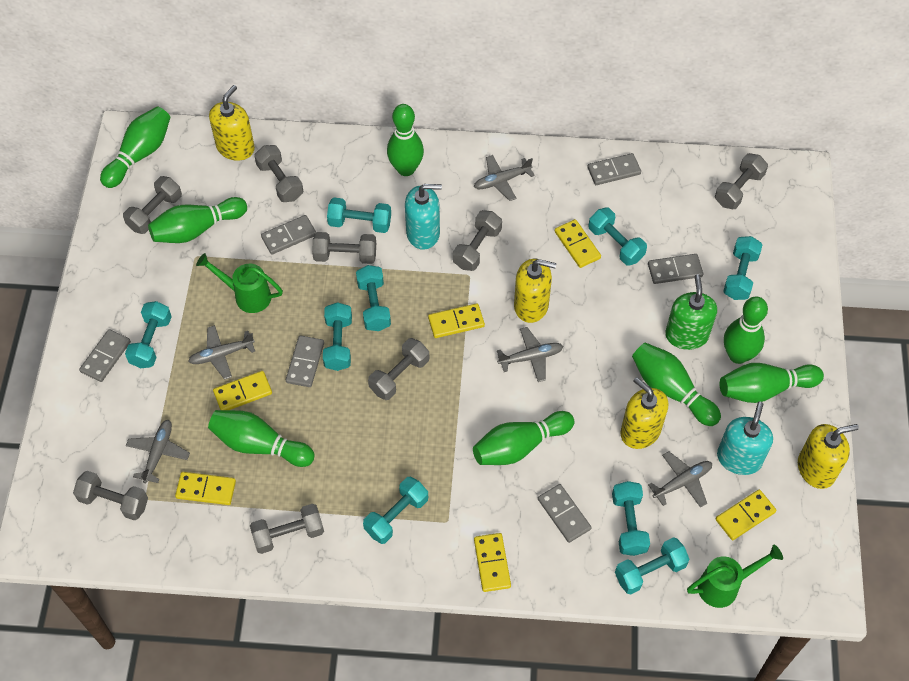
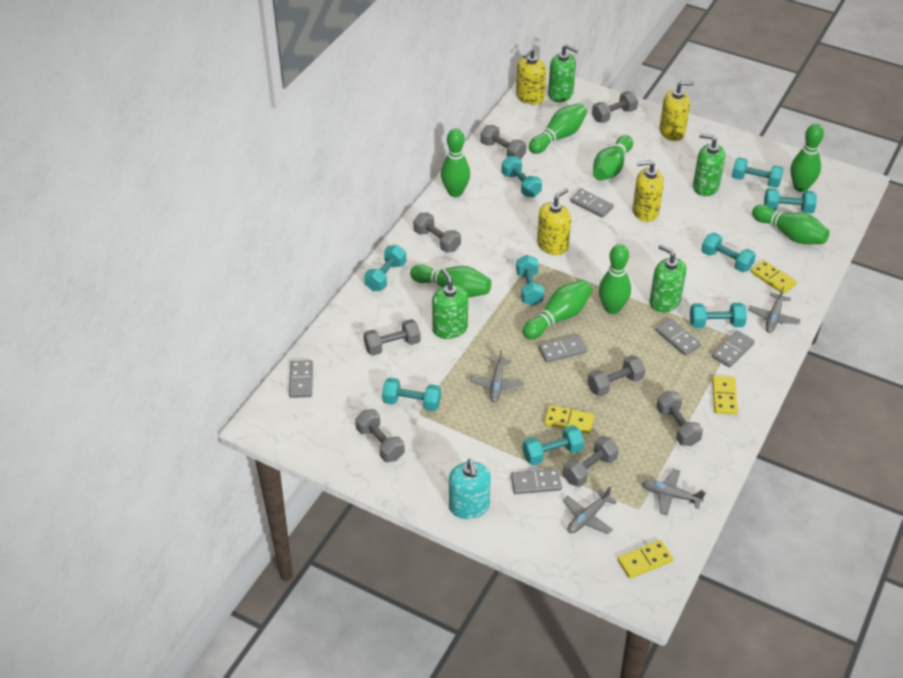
green soap dispenser: [665,274,717,350] = 1 -> [432,269,468,339] [548,44,578,102] [650,244,686,313] [693,134,725,196] = 4
green watering can: [196,253,283,313] [687,545,783,608] = 2 -> none = 0
grey plane: [126,420,190,483] [188,325,255,380] [474,155,535,201] [497,327,563,382] [648,451,712,508] = 5 -> [470,350,524,402] [563,486,617,534] [642,469,706,515] [749,287,801,333] = 4
turquoise soap dispenser: [405,184,442,250] [717,401,773,475] = 2 -> [449,459,491,519] = 1
yellow domino: [175,472,236,505] [213,371,272,410] [428,303,485,338] [474,533,511,592] [555,219,601,268] [716,489,776,540] = 6 -> [544,405,594,434] [617,540,673,579] [712,376,738,415] [751,260,797,294] = 4

